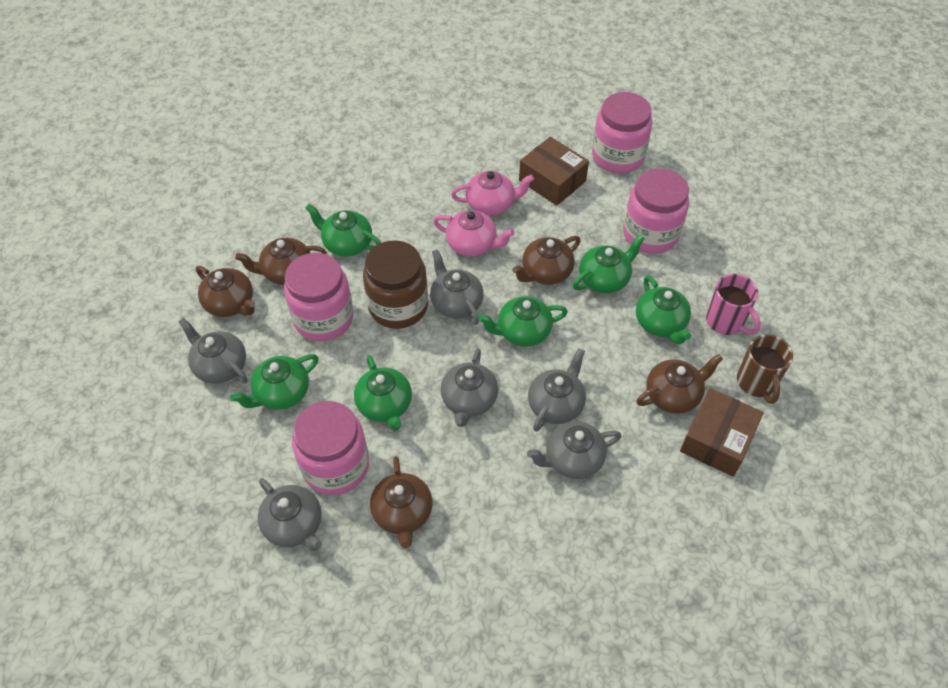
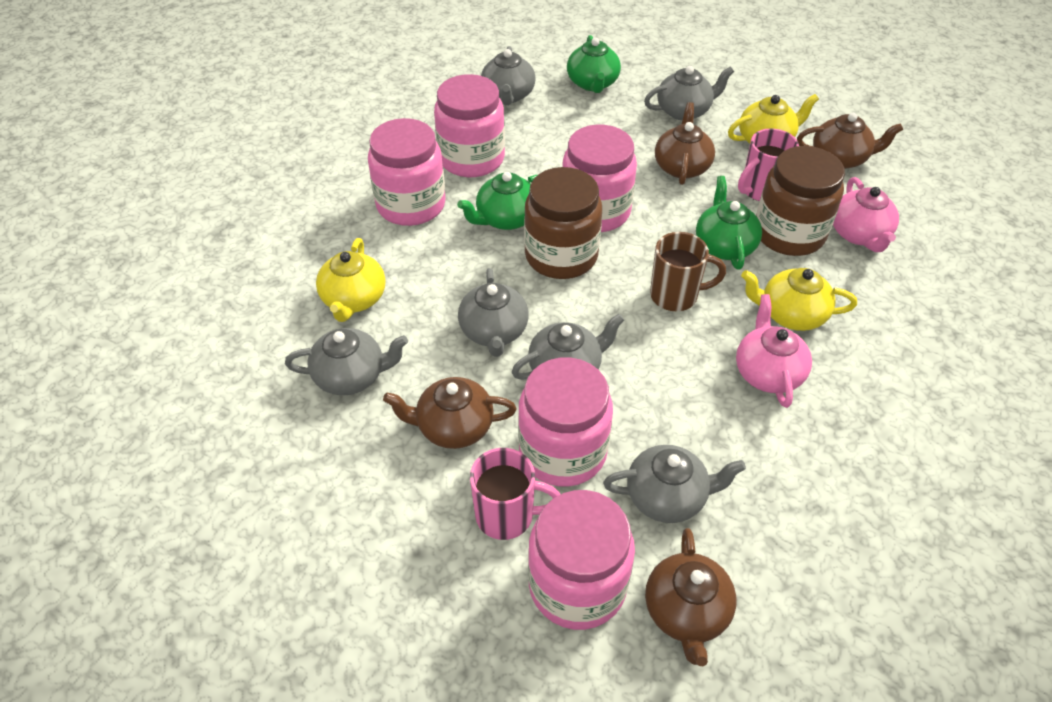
brown box: [519,137,589,206] [680,388,764,476] = 2 -> none = 0
brown jar: [363,240,428,329] = 1 -> [524,167,602,279] [756,146,845,256] = 2
brown teapot: [196,266,255,317] [235,238,327,285] [370,456,432,548] [512,236,581,285] [636,354,723,414] = 5 -> [383,377,517,449] [645,528,736,666] [655,102,715,185] [797,113,903,169] = 4
green teapot: [230,354,319,410] [306,204,381,257] [354,355,412,431] [478,296,568,347] [573,235,644,293] [636,275,691,344] = 6 -> [457,172,537,230] [567,35,621,93] [696,176,762,270] = 3
pink jar: [284,253,354,341] [292,401,369,495] [592,92,652,173] [623,169,689,254] = 4 -> [368,118,446,226] [434,74,505,177] [518,358,613,487] [528,490,635,630] [562,125,637,232] = 5
pink mug: [706,274,761,335] = 1 -> [470,448,561,540] [738,128,799,201] = 2
yellow teapot: none = 0 -> [316,238,386,322] [728,94,819,144] [741,268,857,331] = 3

